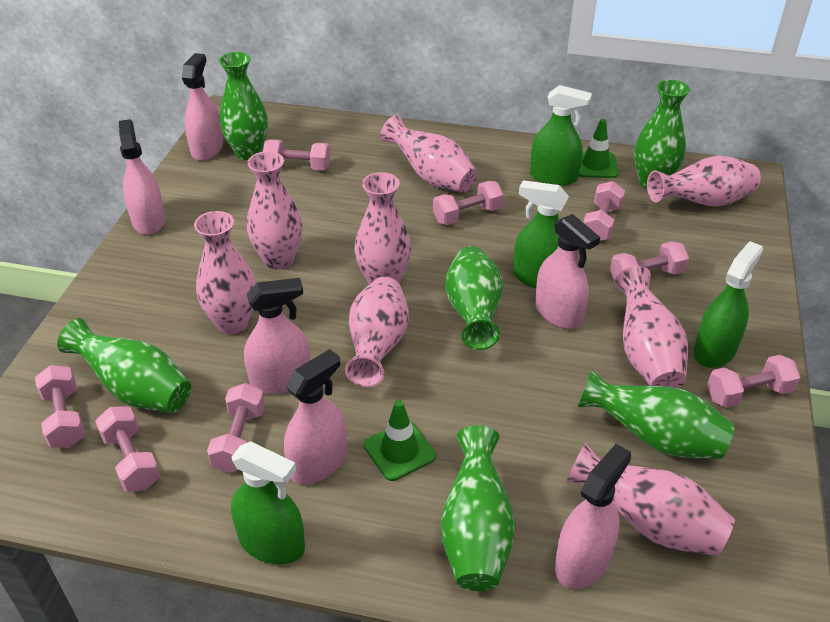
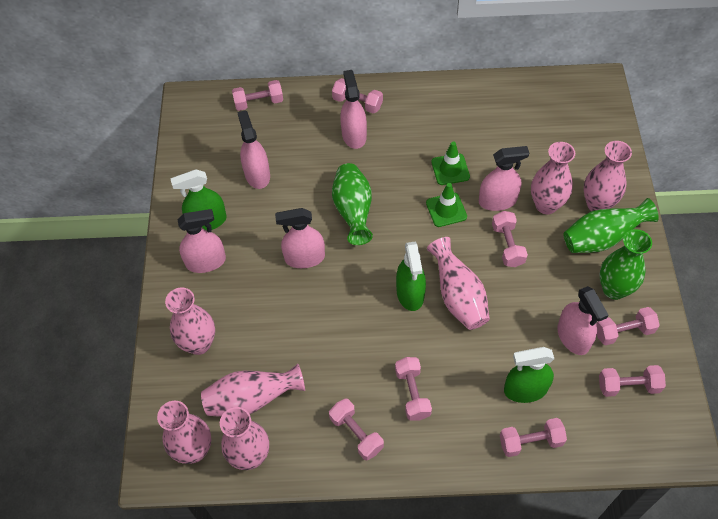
green spray bottle: [231,441,305,565] [513,180,569,288] [530,85,592,186] [694,241,763,368] = 4 -> [171,169,227,230] [396,242,426,311] [504,347,554,403] = 3
green vase: [57,318,191,413] [219,52,268,160] [441,425,515,591] [445,246,503,350] [578,370,735,459] [634,80,690,189] = 6 -> [332,163,373,245] [563,198,659,253] [599,229,652,300] = 3
pink vase: [194,211,256,334] [247,151,302,270] [345,277,409,387] [355,172,411,284] [381,115,478,193] [567,443,735,556] [615,266,688,388] [647,155,761,207] = 8 -> [157,401,211,464] [165,287,215,355] [201,364,305,417] [220,407,269,470] [427,237,490,330] [531,142,575,214] [583,141,632,211] = 7

